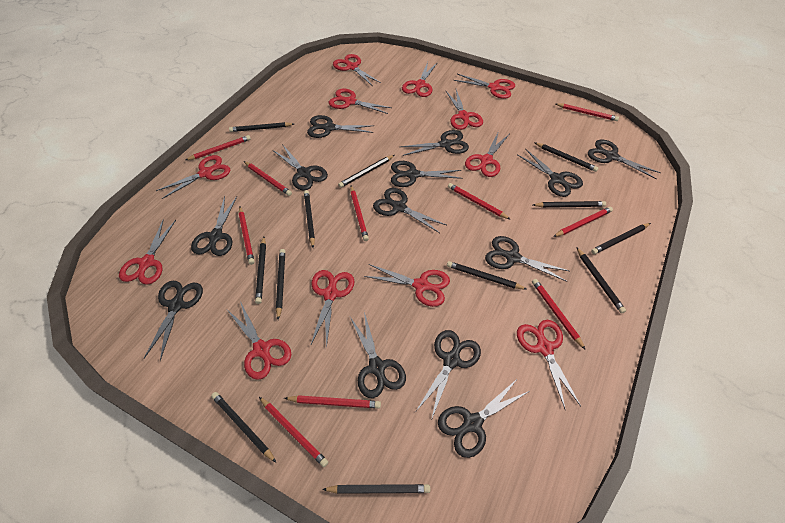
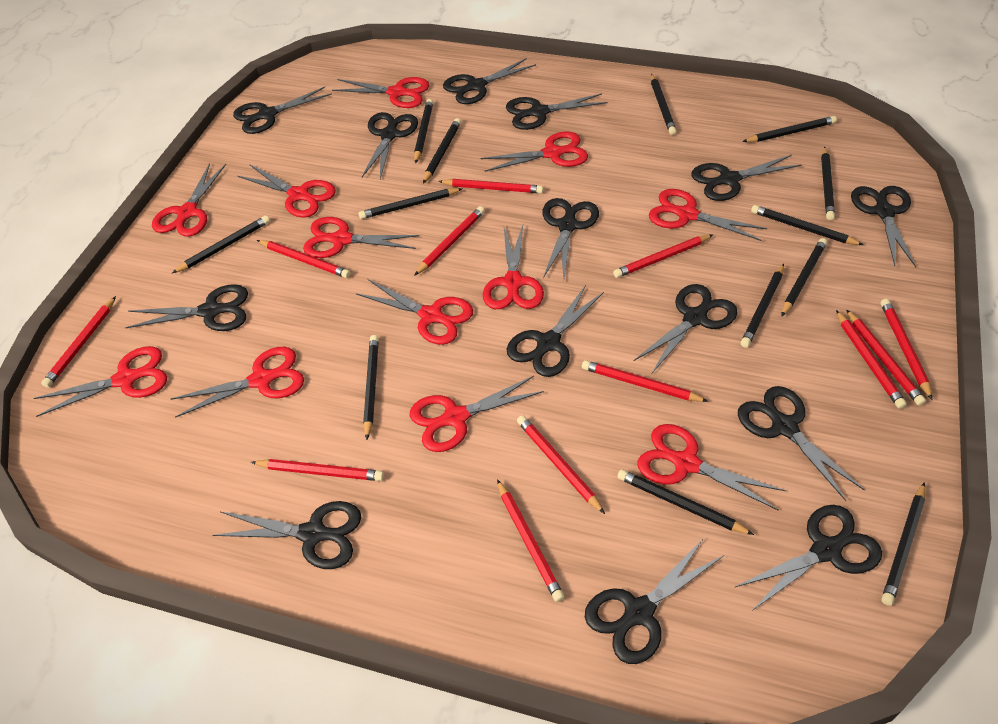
black pencil: [211,392,276,462] [229,122,294,132] [255,236,266,304] [276,249,285,320] [304,190,315,248] [322,484,430,494] [338,155,394,188] [447,261,527,290] [533,201,606,208] [534,142,598,172] [576,247,626,314] [591,223,651,254] = 12 -> [172,216,270,273] [358,188,463,219] [363,335,379,440] [414,99,433,163] [423,118,461,184] [617,469,754,535] [651,74,676,135] [741,264,784,348] [742,116,837,142] [751,205,863,245] [781,238,827,317] [821,146,835,220] [882,482,925,606] = 13
black scissors: [144,281,203,361] [191,196,237,256] [274,144,328,190] [307,115,374,138] [350,312,406,398] [373,188,446,233] [391,161,463,187] [400,130,469,156] [416,330,481,418] [438,378,530,458] [485,236,569,282] [518,149,583,197] [588,139,661,180] = 13 -> [125,284,248,331] [212,501,361,569] [233,87,332,134] [362,112,418,179] [443,58,536,104] [506,93,608,130] [507,285,604,377] [542,198,599,278] [585,538,724,664] [634,284,738,373] [691,155,802,201] [734,505,882,611] [738,386,865,501] [851,186,916,267] = 14
red pencil: [186,135,251,160] [239,207,255,265] [244,161,292,196] [259,397,328,467] [284,395,381,408] [350,186,369,241] [448,183,511,220] [532,279,585,349] [553,207,613,237] [556,103,619,121] = 10 -> [41,296,116,388] [251,459,384,481] [257,240,350,278] [414,206,485,276] [438,179,543,193] [497,479,564,602] [517,415,605,514] [582,360,708,402] [613,235,712,278] [836,310,907,409] [846,309,926,406] [881,299,932,400] = 12

